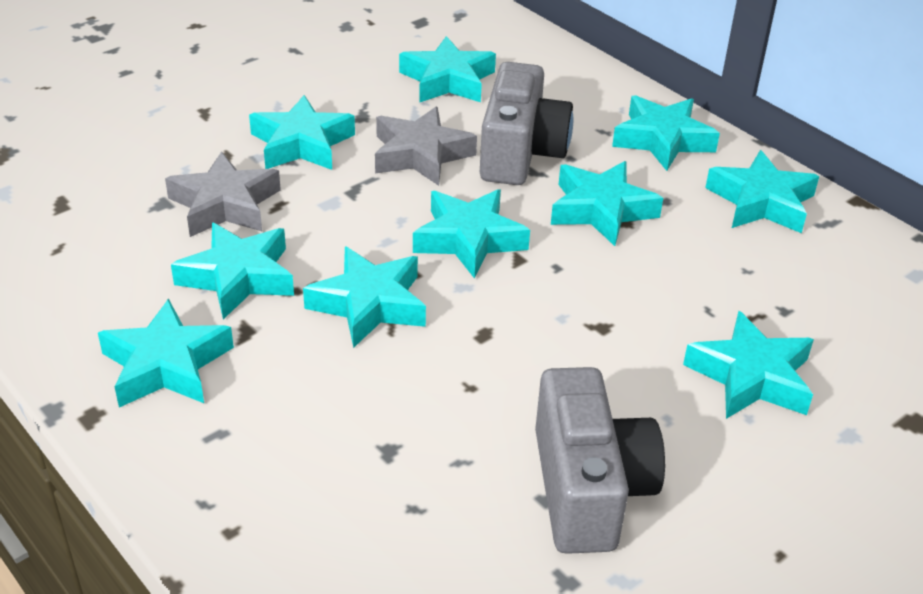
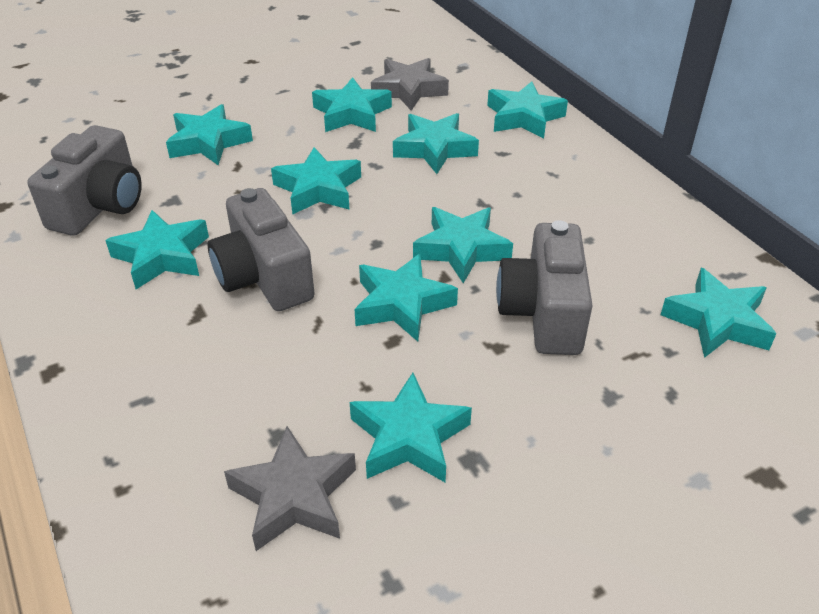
grey camera: [480,62,573,185] [535,367,665,554] = 2 -> [27,125,142,236] [208,188,315,311] [496,220,593,355] = 3

